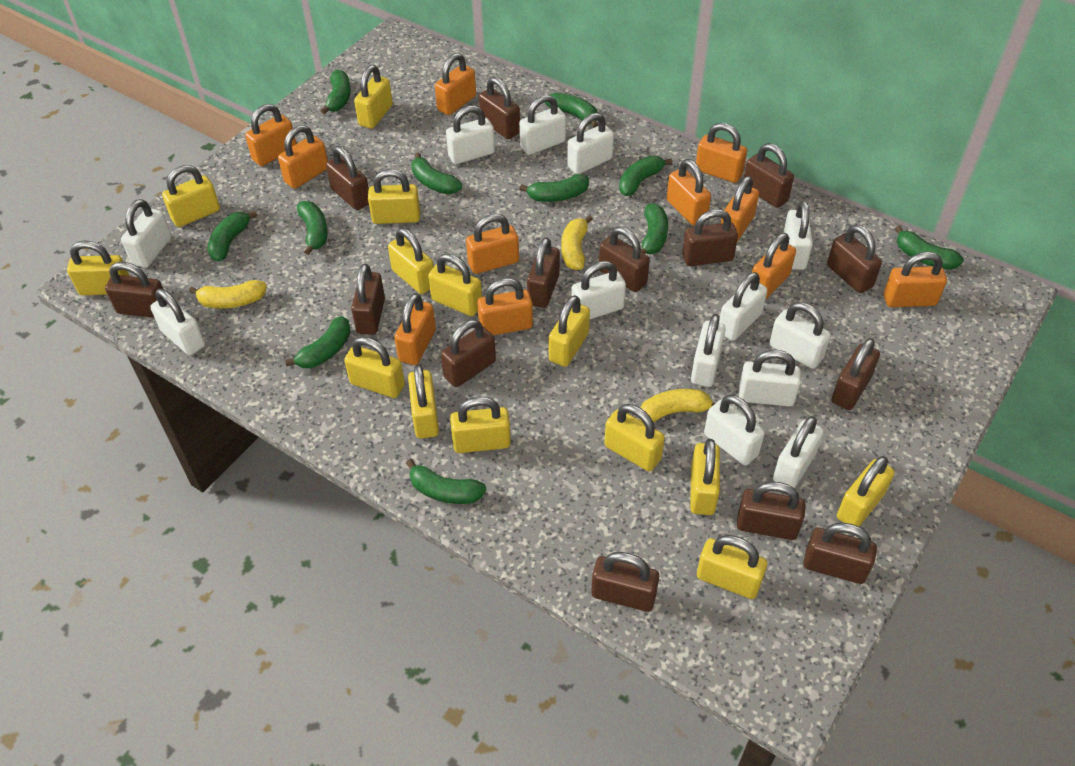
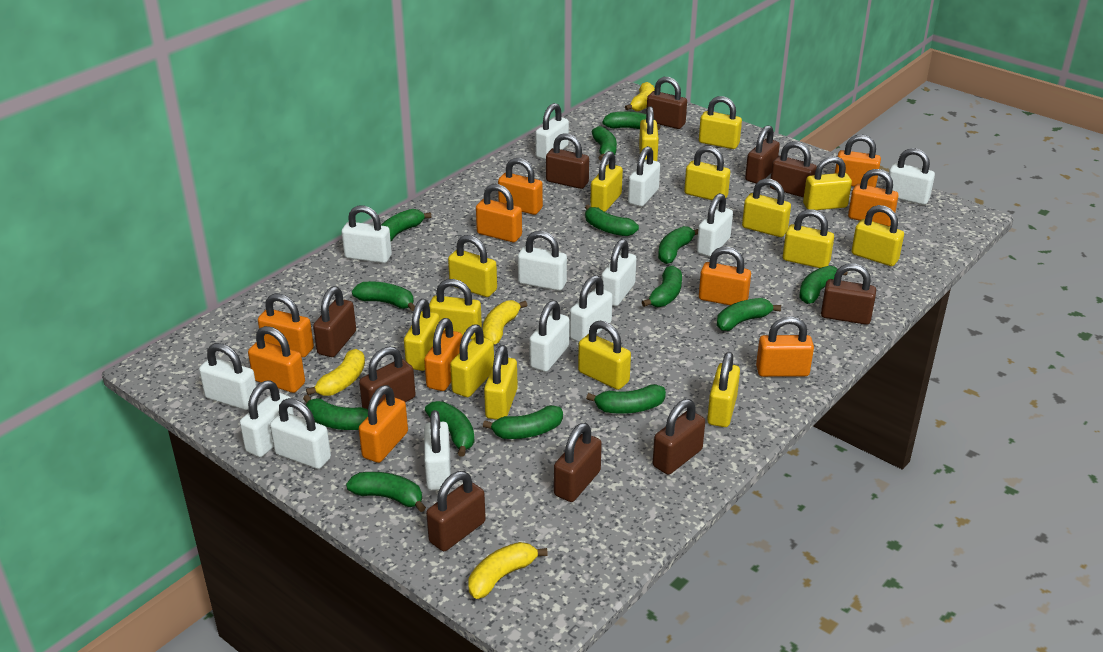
brown padlock: [105,262,163,318] [326,146,369,210] [351,264,385,335] [441,320,496,387] [479,77,520,139] [527,237,560,308] [591,552,659,612] [599,227,650,292] [682,209,738,266] [737,482,806,540] [744,143,794,208] [803,523,877,584] [827,225,882,293] [832,338,880,410] = 14 -> [313,286,356,357] [359,346,416,409] [426,471,486,551] [546,133,589,189] [554,423,602,502] [647,77,687,129] [653,399,705,475] [745,125,780,183] [770,141,817,198] [821,263,876,325] = 10
green banana: [207,210,257,262] [285,316,351,368] [297,201,328,255] [321,69,351,114] [406,459,487,504] [411,152,462,194] [519,174,589,202] [545,92,598,128] [619,156,673,196] [640,203,668,254] [895,225,964,270] = 11 -> [303,395,368,430] [346,472,426,512] [352,282,415,311] [381,209,432,241] [425,401,475,457] [483,405,563,439] [585,205,639,236] [586,384,666,414] [592,126,617,160] [603,111,660,130] [642,265,682,307] [658,226,698,264] [717,298,781,331] [799,266,848,304] = 14
orange padlock: [245,104,296,166] [278,125,328,189] [394,293,436,365] [435,53,476,115] [466,214,519,274] [477,278,533,335] [667,159,711,226] [696,123,747,183] [721,176,759,242] [752,233,796,300] [884,252,947,307] = 11 -> [248,326,305,393] [258,294,314,357] [359,385,408,463] [424,318,463,391] [476,184,522,242] [498,158,543,215] [699,247,751,305] [756,316,814,377] [835,135,881,187] [848,169,899,226] = 10
yellow banana: [189,280,267,309] [561,215,593,270] [640,389,715,422] = 3 -> [306,349,365,396] [468,542,548,599] [483,300,527,344] [625,82,655,112] = 4
yellow padlock: [67,240,130,295] [162,165,220,227] [344,337,405,398] [354,65,393,129] [368,169,420,224] [388,228,434,294] [408,364,439,439] [428,254,482,316] [450,397,511,453] [549,295,590,367] [604,404,665,471] [690,439,720,515] [697,535,767,599] [837,456,895,527] = 14 -> [404,299,440,371] [429,279,482,340] [448,235,497,297] [450,324,494,397] [484,345,518,420] [578,321,631,390] [590,151,623,212] [639,106,659,161] [684,146,730,200] [699,96,742,149] [707,352,740,427] [742,178,791,237] [783,209,834,268] [803,156,852,210] [852,205,904,266] = 15

